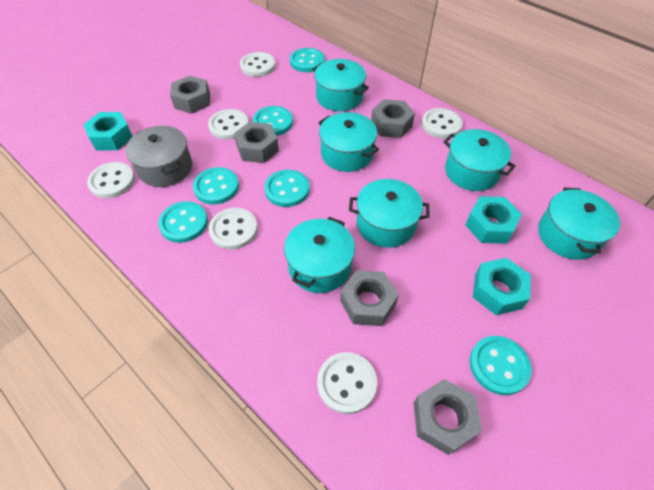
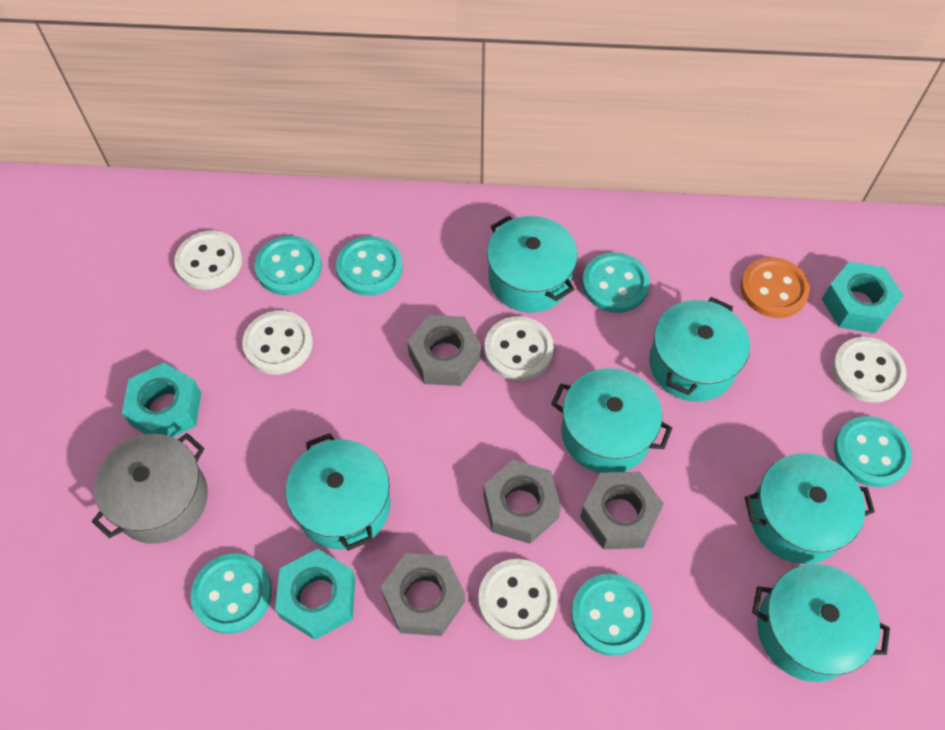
grey nut: [170,76,210,114] [234,122,279,163] [340,270,399,326] [371,99,415,138] [414,379,482,455] = 5 -> [381,553,465,636] [407,315,481,386] [483,460,561,544] [580,472,664,549] = 4
orange button: none = 0 -> [740,257,810,318] = 1
white button: [87,162,135,198] [208,109,249,140] [209,208,258,250] [240,52,276,77] [317,352,377,414] [422,108,463,139] = 6 -> [174,231,242,290] [242,310,313,375] [478,559,558,640] [484,316,554,381] [832,337,907,403] = 5

